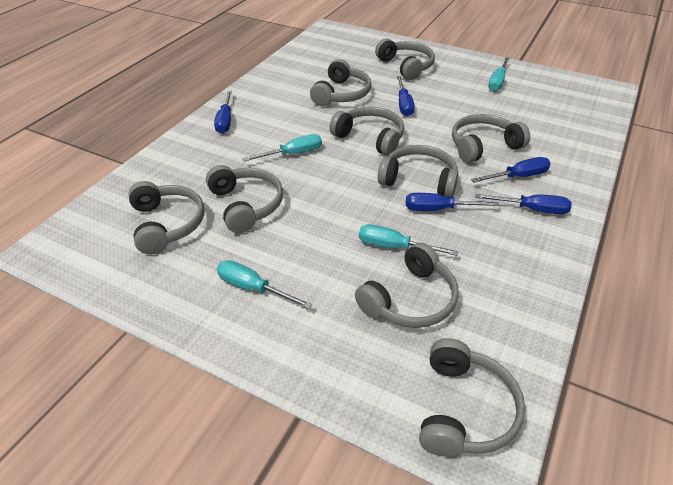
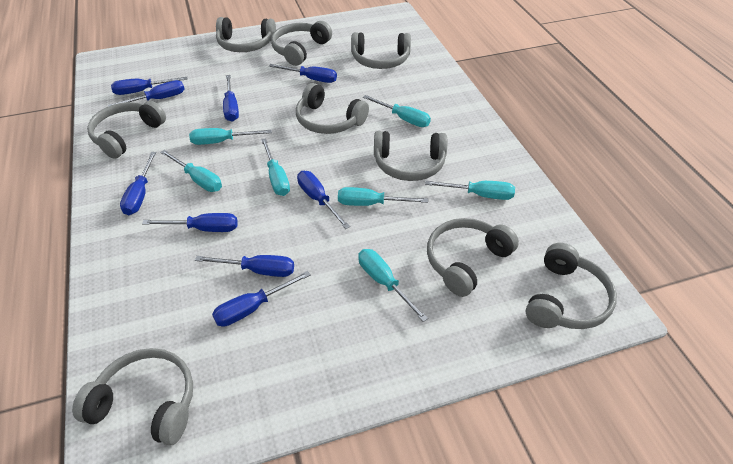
blue screwdriver: [214,90,232,134] [397,76,415,116] [406,193,500,211] [471,157,550,183] [475,194,572,214] = 5 -> [108,80,185,106] [111,77,188,95] [120,152,156,215] [142,213,238,232] [195,255,294,277] [212,271,311,327] [223,75,239,122] [269,64,337,83] [297,171,350,229] = 9
turquoise screwdriver: [217,260,312,309] [242,134,322,162] [359,224,459,256] [488,57,510,91] = 4 -> [160,150,222,192] [189,128,272,145] [261,138,290,196] [338,187,428,206] [358,249,428,322] [363,95,431,127] [425,181,515,200] = 7

